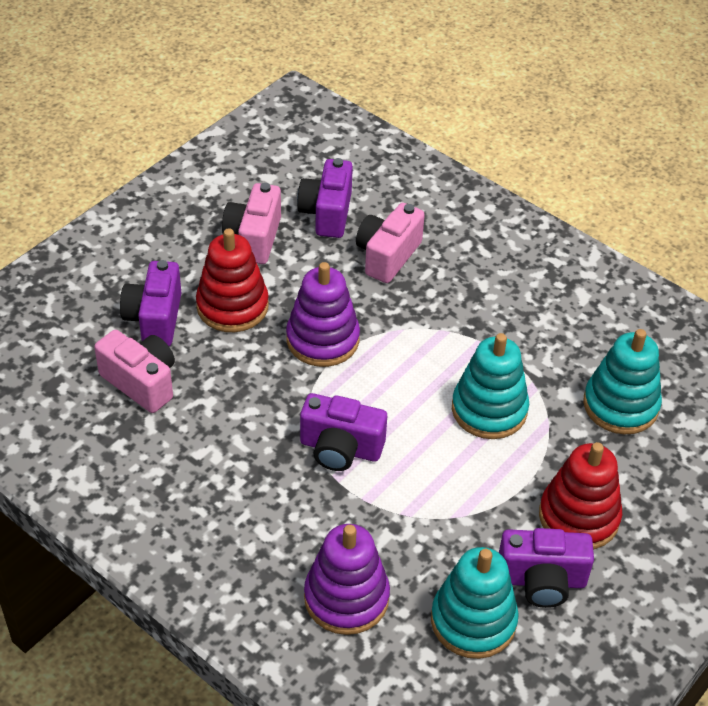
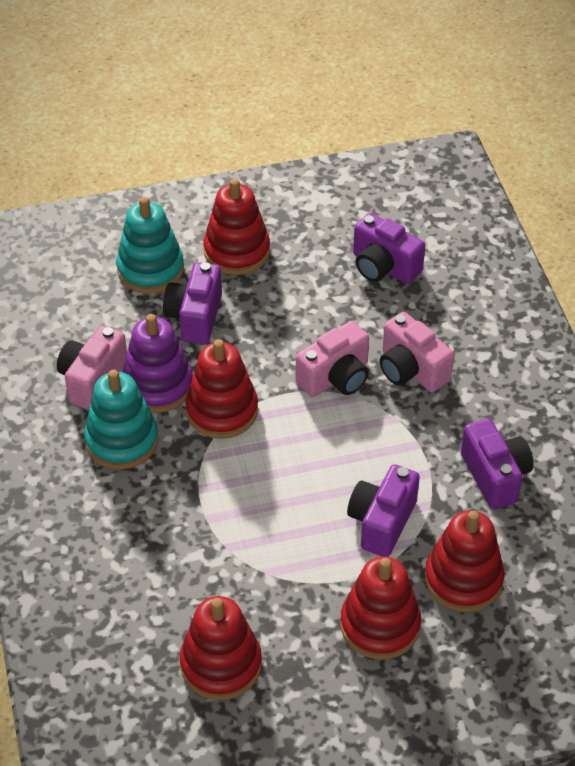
purple stacking toy: [286,262,360,367] [304,524,390,635] = 2 -> [122,314,193,413] = 1
red stacking toy: [196,228,269,332] [539,442,622,550] = 2 -> [180,596,262,700] [185,339,258,439] [204,179,270,275] [340,557,421,660] [425,510,505,612] = 5
turquoise stacking toy: [431,547,519,659] [452,333,529,439] [583,329,662,434] = 3 -> [84,370,159,469] [116,197,184,293] = 2

